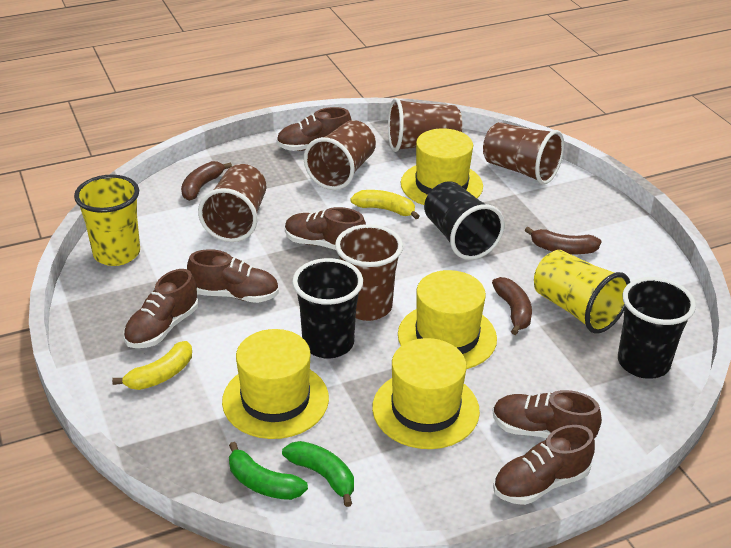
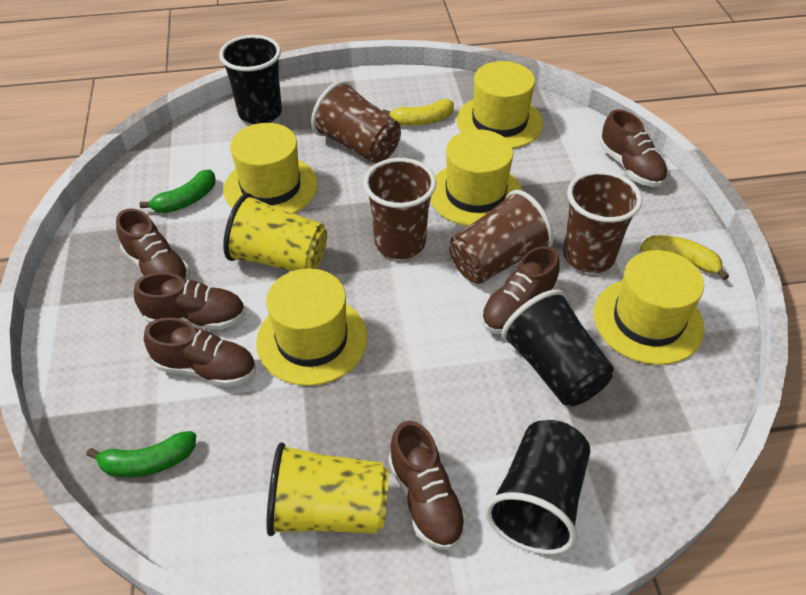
brown banana: [181,161,232,201] [492,277,532,335] [525,227,602,254] = 3 -> none = 0
brown cup: [198,164,266,242] [304,120,376,190] [335,224,403,321] [388,98,462,152] [483,122,564,185] = 5 -> [311,80,401,163] [363,158,436,259] [449,190,554,284] [563,170,642,273] = 4
yellow hat: [222,329,329,439] [372,338,480,449] [398,270,497,369] [401,128,483,205] = 4 -> [224,123,318,214] [256,268,368,386] [430,129,522,226] [457,61,543,149] [594,250,705,365] = 5

